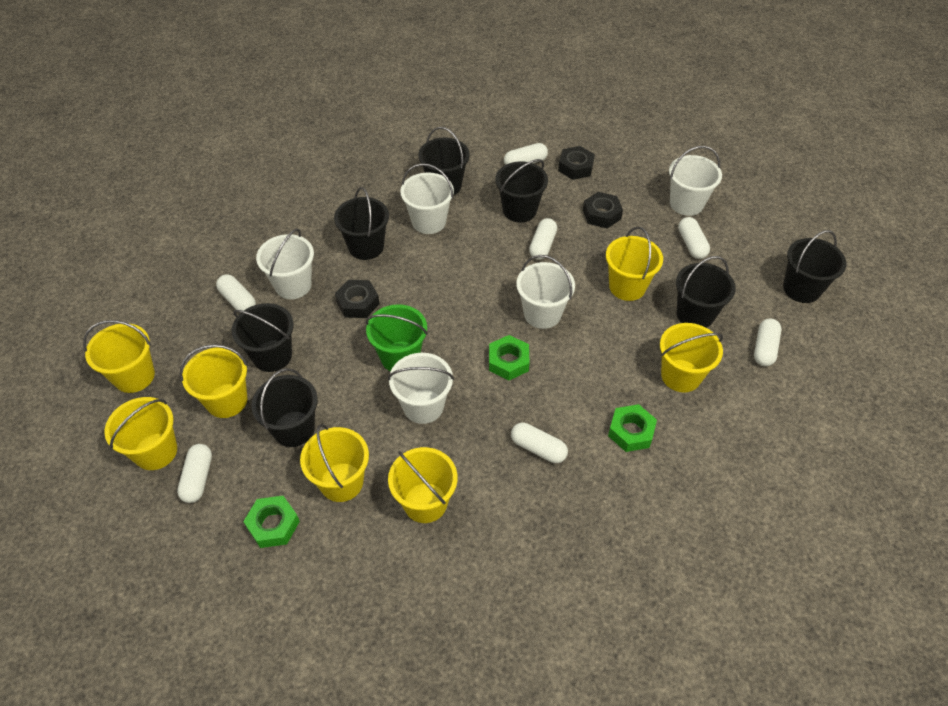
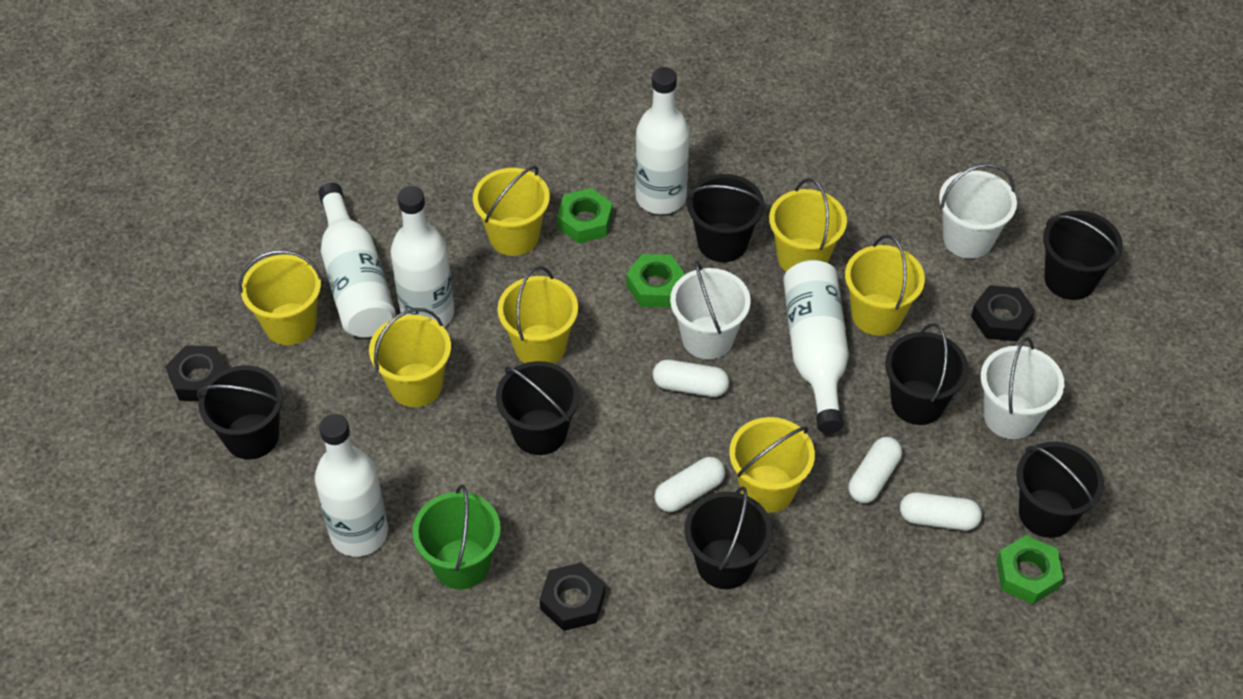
white bottle: none = 0 -> [315,414,388,557] [318,183,396,337] [390,186,454,327] [635,67,690,214] [783,260,849,434] = 5
white bucket: [256,228,314,299] [388,353,454,424] [400,163,454,234] [516,255,575,329] [669,146,722,216] = 5 -> [670,261,751,359] [939,164,1017,259] [980,337,1064,439] = 3
white capsule: [177,444,212,503] [216,274,256,313] [504,143,548,165] [511,422,568,463] [529,218,557,260] [678,217,710,259] [754,318,781,366] = 7 -> [653,360,729,397] [654,457,726,512] [849,437,902,503] [900,492,982,530] = 4

